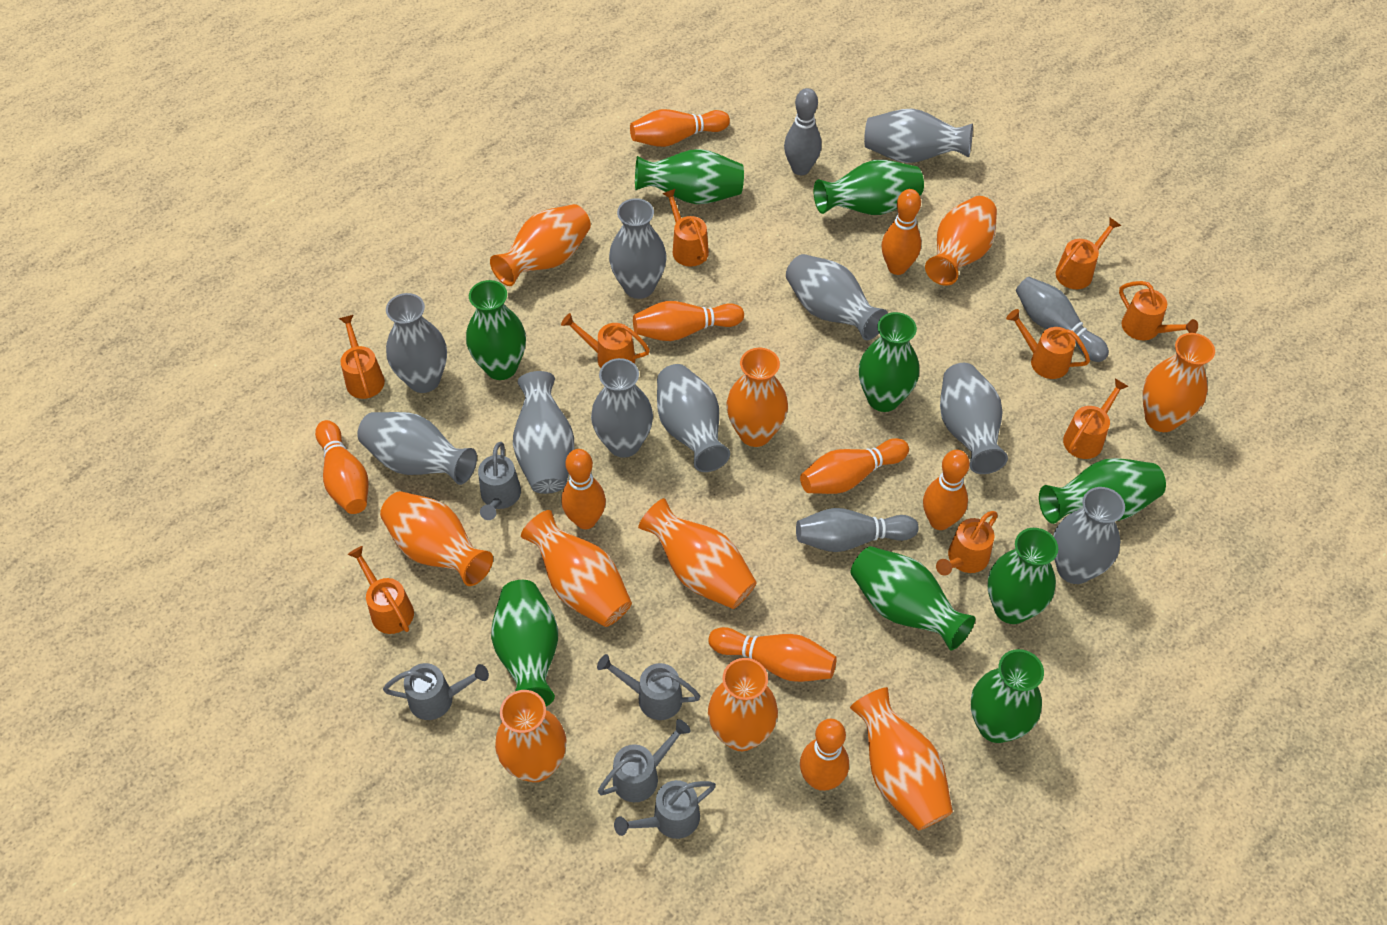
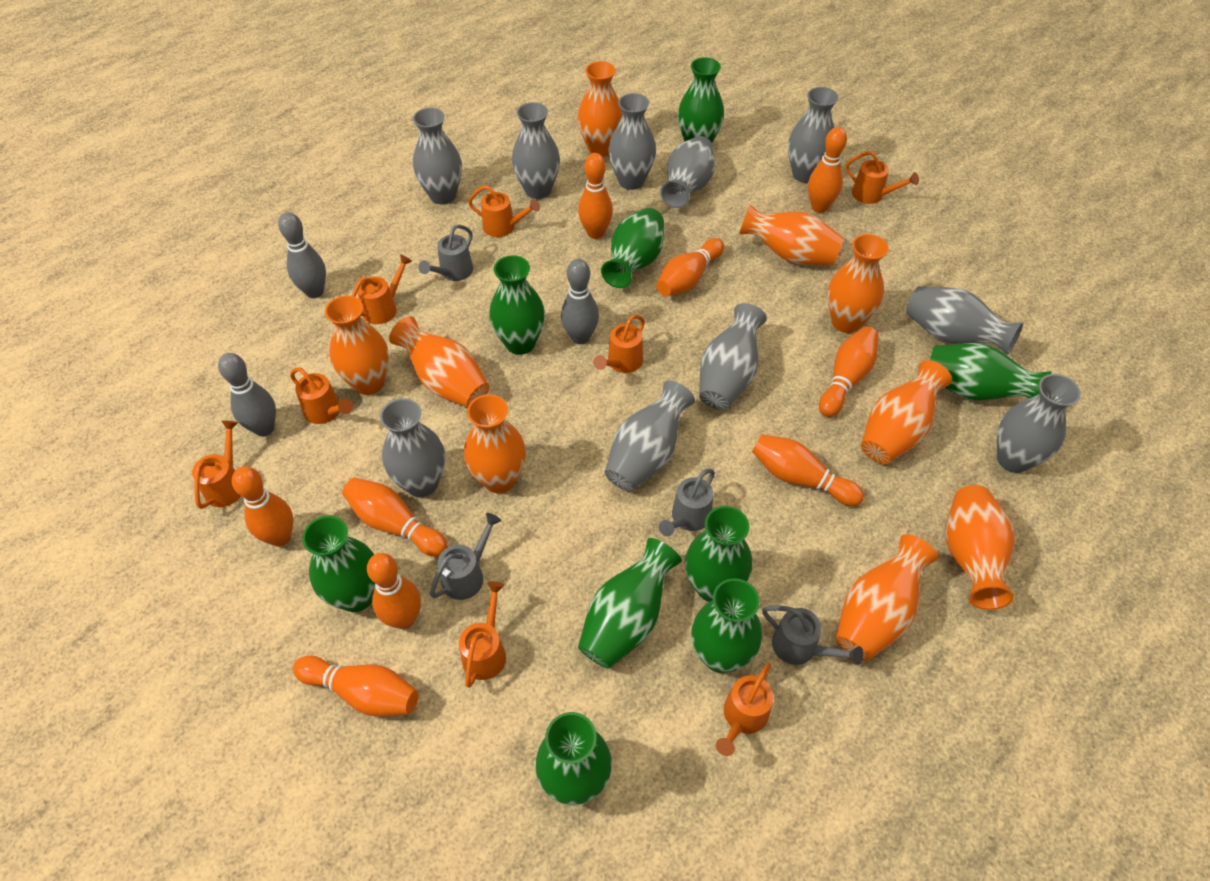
grey watering can: [383,663,489,720] [478,442,521,520] [597,654,700,720] [598,719,691,802] [614,780,716,839] = 5 -> [419,224,473,281] [430,513,501,600] [659,469,715,536] [762,606,864,665] = 4
orange vase: [380,491,493,586] [490,204,591,286] [495,690,567,782] [521,510,632,627] [638,498,757,609] [708,658,778,751] [727,348,788,447] [850,687,953,830] [925,196,997,286] [1142,333,1215,432] = 10 -> [325,295,389,395] [389,316,489,408] [464,394,526,493] [577,61,623,157] [739,204,844,265] [827,234,889,333] [836,534,938,661] [861,360,952,464] [946,485,1015,610] = 9
orange watering can: [339,315,385,399] [348,546,414,634] [561,313,650,368] [662,189,709,267] [936,511,998,576] [1006,309,1090,379] [1056,218,1121,289] [1063,379,1129,459] [1119,281,1198,340] = 9 -> [192,420,241,509] [290,367,353,424] [352,254,412,324] [459,581,506,688] [468,185,540,237] [593,315,645,373] [716,663,774,756] [846,151,919,204] = 8

